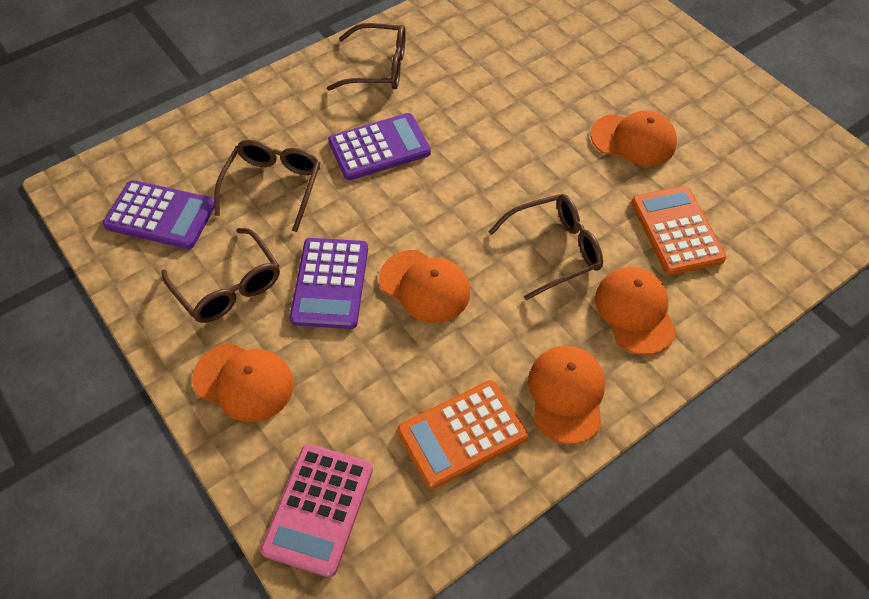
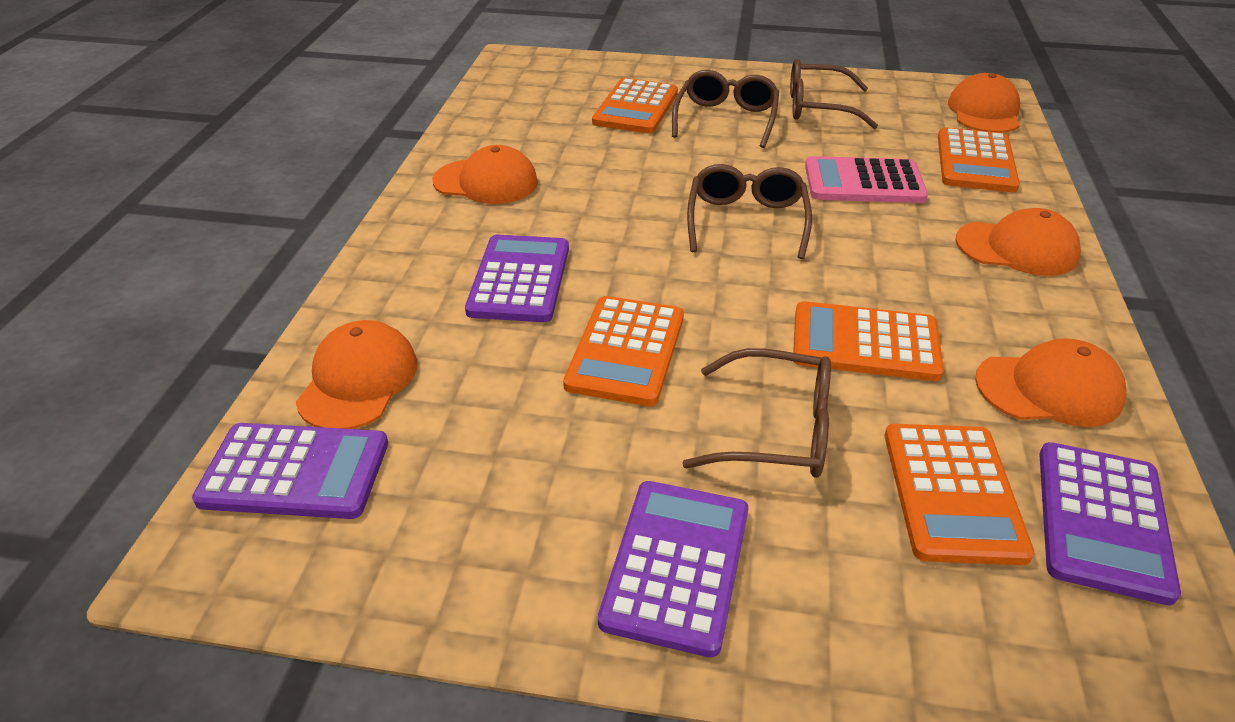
orange calculator: [397,380,528,489] [631,186,727,275] = 2 -> [563,296,684,406] [592,78,678,134] [793,301,944,381] [885,424,1035,565] [938,127,1020,192] = 5
purple calculator: [103,180,215,249] [290,238,368,329] [328,113,431,180] = 3 -> [192,423,388,519] [465,235,569,322] [598,481,748,657] [1039,442,1181,605] = 4

